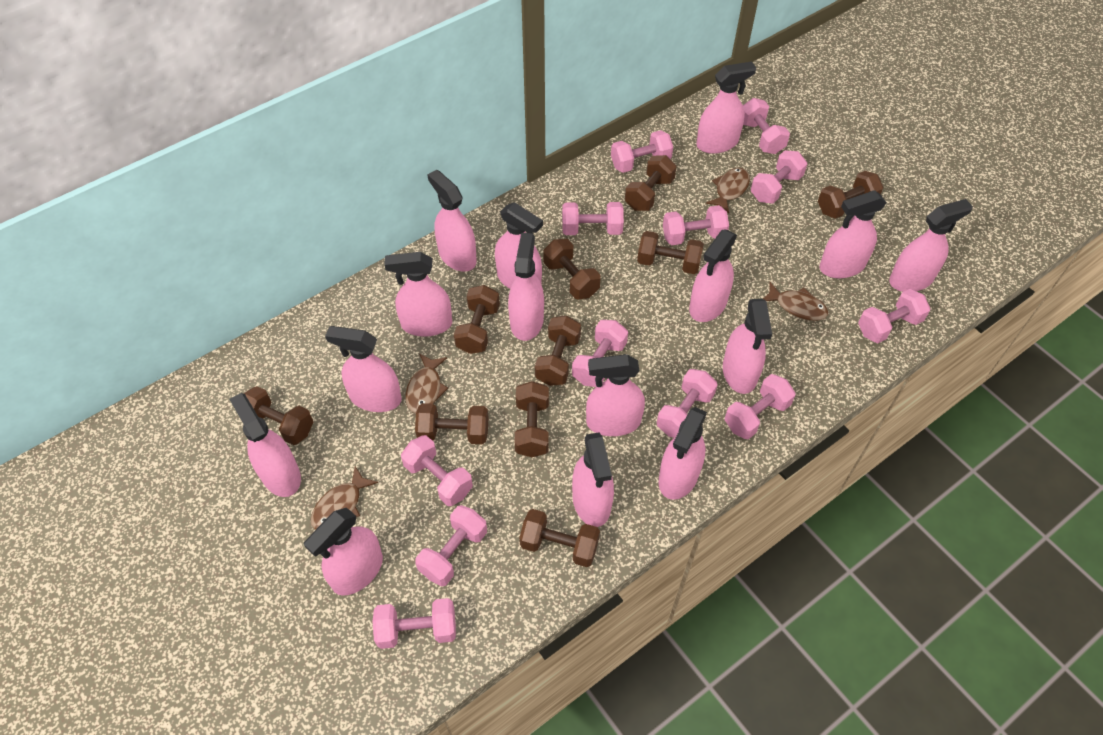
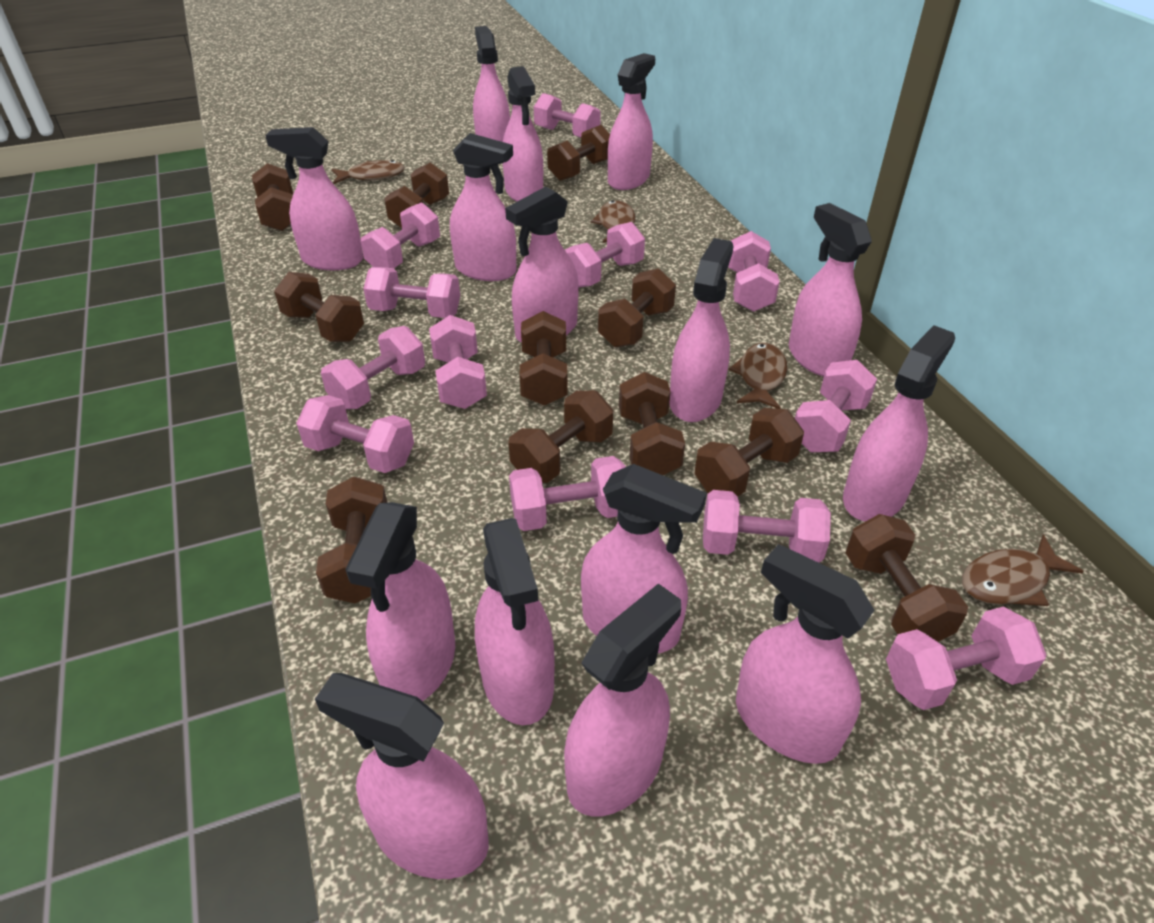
brown dumbbell: [243,386,313,445] [415,403,489,444] [454,285,500,354] [515,381,549,457] [519,509,600,567] [535,316,581,386] [543,239,601,299] [625,155,677,211] [637,231,704,274] [818,171,884,219] = 10 -> [252,163,293,231] [274,272,364,342] [316,476,387,604] [384,162,449,228] [509,390,614,483] [520,311,568,406] [547,125,610,181] [598,268,676,347] [619,372,685,475] [694,408,804,497] [846,514,968,642] = 11

